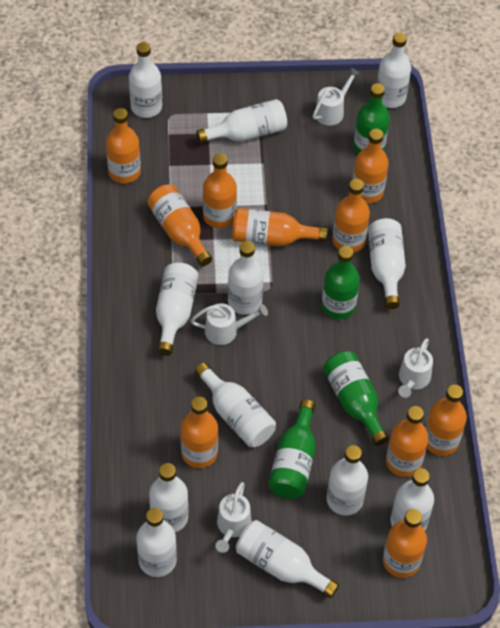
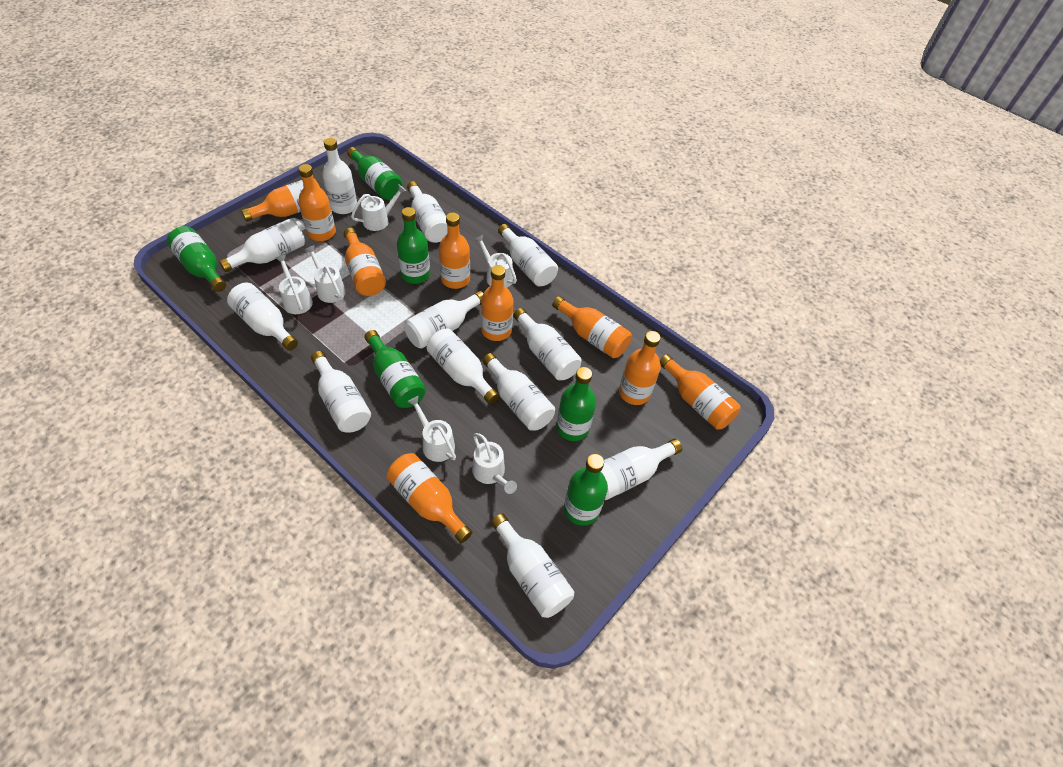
green bottle: [268,400,316,499] [322,246,360,319] [323,351,388,446] [353,83,390,154] = 4 -> [167,226,226,292] [347,147,403,200] [364,330,426,408] [397,207,430,284] [556,367,596,441] [564,454,608,526] = 6
orange bottle: [106,108,141,184] [147,185,212,266] [181,397,218,468] [203,154,237,228] [232,208,328,246] [332,179,370,253] [353,129,389,203] [383,509,427,578] [386,406,429,477] [425,385,467,456] = 10 -> [241,179,320,221] [298,164,336,241] [344,228,386,296] [387,453,472,543] [439,212,470,289] [481,265,514,341] [552,296,632,358] [619,331,661,405] [660,354,740,430] = 9
white watering can: [191,303,268,345] [215,482,251,553] [313,68,360,125] [398,338,433,398] = 4 -> [275,255,313,314] [304,245,346,303] [351,184,406,231] [407,396,456,462] [472,433,517,494] [474,235,517,288] = 6

